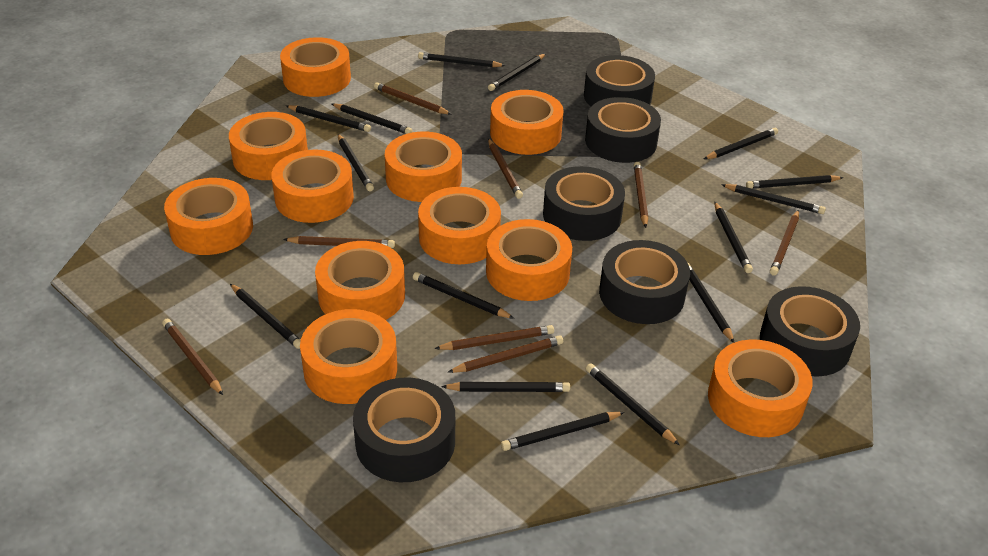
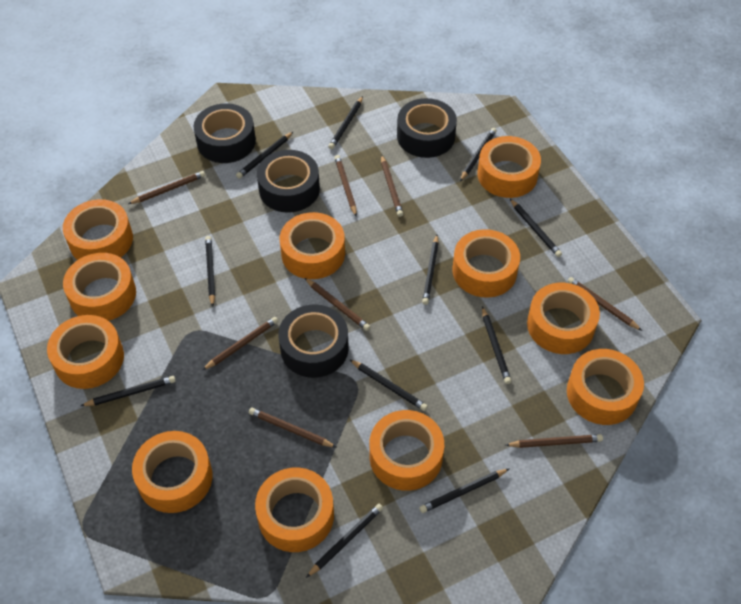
black pencil: [230,284,300,349] [286,105,371,132] [332,104,412,134] [338,134,374,191] [413,272,515,319] [418,52,506,67] [441,382,570,392] [488,54,546,91] [501,412,625,451] [586,363,680,445] [687,262,735,343] [704,128,778,159] [715,202,753,273] [721,184,826,214] [746,175,844,189] = 15 -> [81,376,176,406] [205,236,215,307] [236,132,293,179] [306,504,383,578] [328,96,363,149] [349,359,428,411] [419,469,509,513] [422,235,439,305] [460,128,497,181] [482,306,511,384] [510,199,562,257] = 11
black tape: [353,377,455,482] [543,166,625,241] [584,55,655,106] [585,97,661,163] [599,240,690,324] [760,286,860,377] = 6 -> [194,103,256,163] [257,150,320,213] [278,304,349,378] [397,98,457,158] = 4

